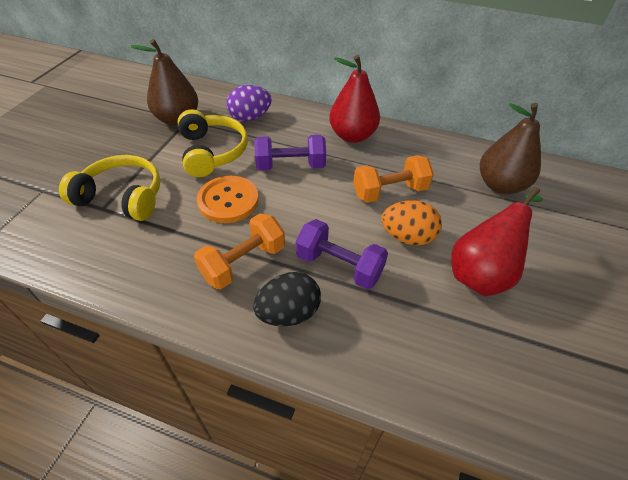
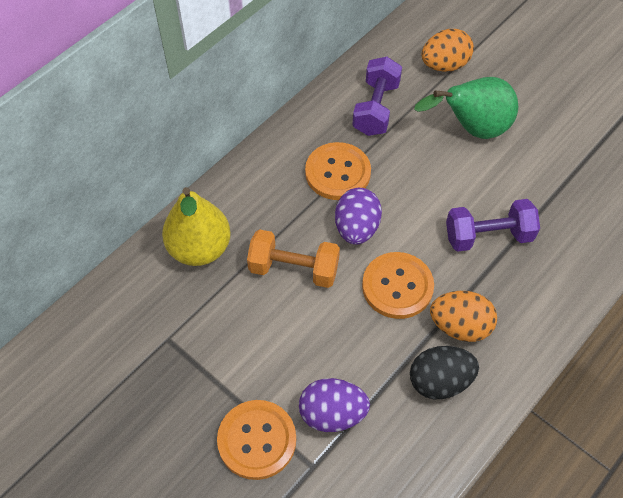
brown pear: [130,39,198,126] [480,103,541,194] = 2 -> none = 0
green pear: none = 0 -> [414,77,518,139] = 1
orange button: [197,176,259,223] = 1 -> [217,400,296,480] [305,142,371,200] [362,252,434,319] = 3
orange dumbbell: [194,213,285,289] [353,155,434,203] = 2 -> [247,229,340,288] = 1
orange egg: [381,200,442,245] = 1 -> [422,29,474,72] [430,291,497,342] = 2
purple egg: [226,85,272,121] = 1 -> [299,378,370,432] [335,188,382,245] = 2
red pear: [329,55,380,143] [451,187,543,296] = 2 -> none = 0
yellow headphones: [59,155,161,221] [177,109,248,177] = 2 -> none = 0
yellow pear: none = 0 -> [162,187,231,266] = 1

